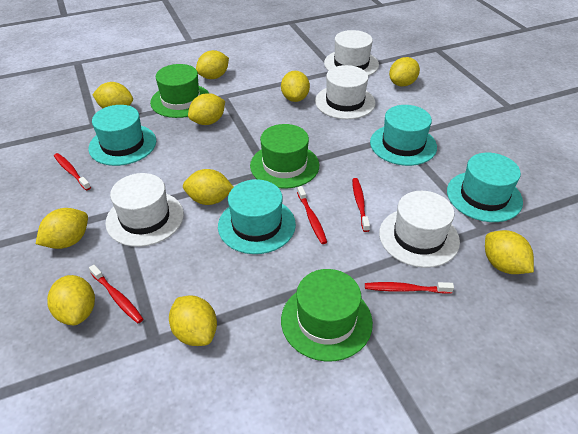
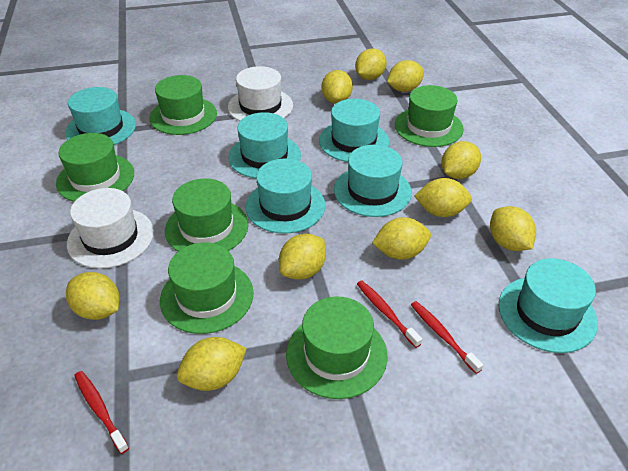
green hat: [150,64,209,118] [250,124,319,189] [281,269,373,362] = 3 -> [56,133,134,202] [149,75,217,135] [160,243,254,334] [165,179,248,251] [286,296,388,399] [395,85,464,147] = 6
red toothbrush: [54,153,91,190] [89,265,143,323] [297,186,327,244] [352,178,370,232] [365,282,454,294] = 5 -> [74,371,129,454] [357,281,422,348] [411,301,483,374] = 3
turquoise hat: [88,105,156,166] [218,179,296,254] [370,105,437,166] [447,153,523,222] = 4 -> [65,87,136,145] [228,112,301,179] [245,159,325,234] [319,99,389,162] [334,145,412,217] [499,258,598,353] = 6
white hat: [105,173,184,247] [315,65,375,119] [324,30,379,76] [379,191,460,268] = 4 -> [67,188,154,269] [228,66,293,121] = 2

